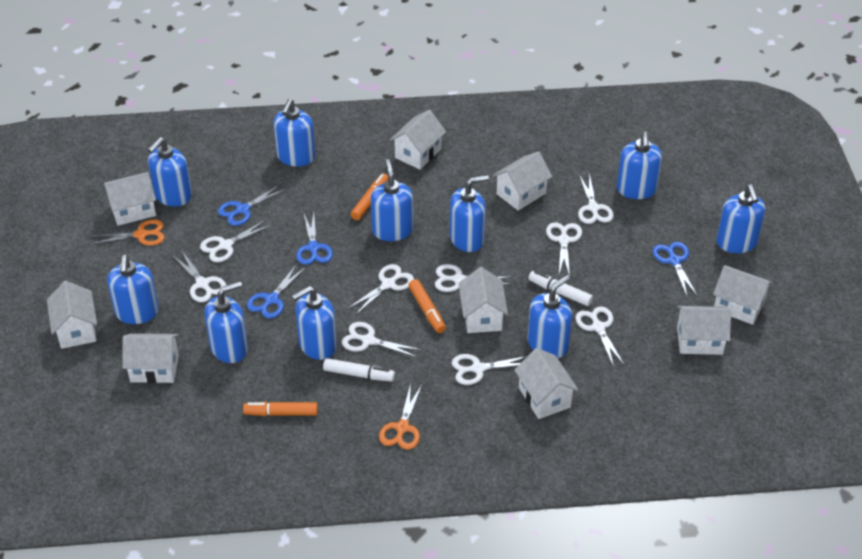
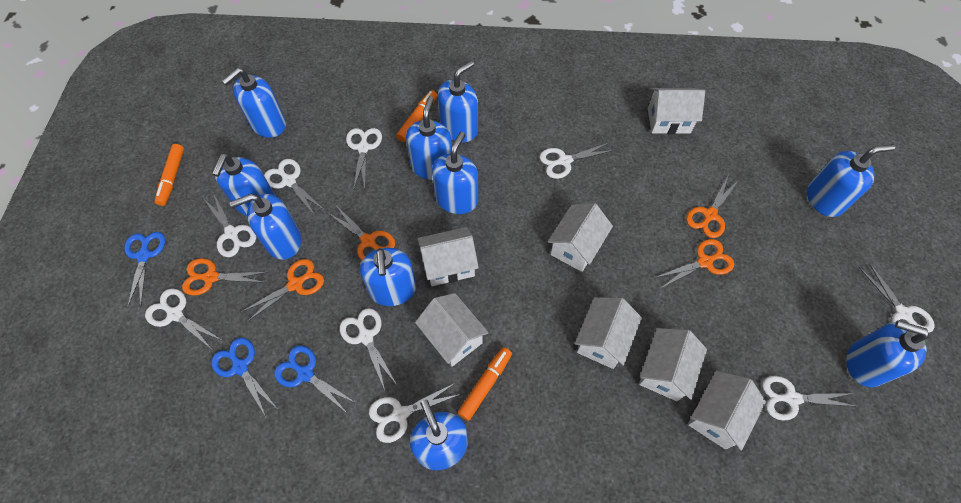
blue scissors: [218,185,286,226] [247,264,306,319] [296,213,333,265] [653,242,698,297] = 4 -> [124,232,165,308] [211,338,278,417] [274,346,356,414] = 3
orange scissors: [90,219,165,246] [379,383,422,450] = 2 -> [182,258,268,296] [240,259,324,322] [328,206,395,261] [654,239,734,288] [686,177,738,238] = 5
white house: [47,281,97,349] [103,172,156,226] [122,333,179,383] [390,110,446,169] [458,267,508,333] [493,151,552,211] [514,348,579,419] [677,306,731,355] [713,265,773,325] = 9 -> [415,293,489,367] [418,227,479,286] [548,203,613,272] [575,297,642,369] [639,328,707,401] [648,88,705,134] [688,371,766,451] = 7
white marker: [323,358,395,382] [528,271,593,306] = 2 -> none = 0

